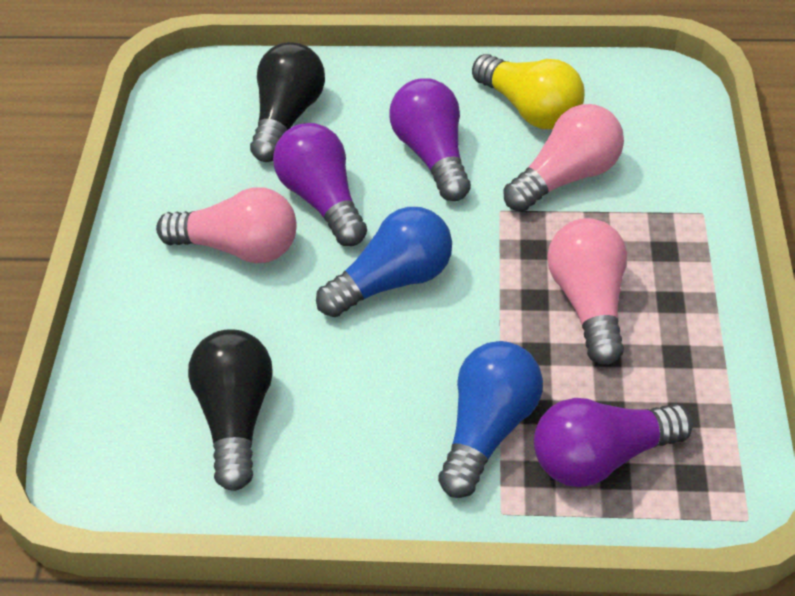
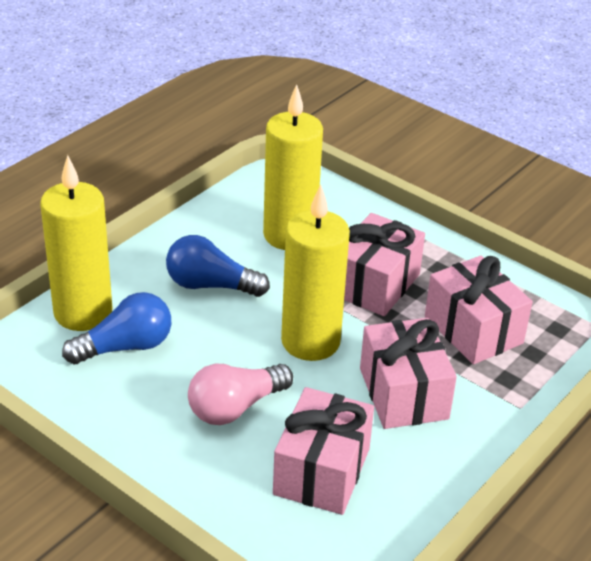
black light bulb: [188,329,273,491] [250,42,325,162] = 2 -> none = 0
pink gift: none = 0 -> [273,387,374,515] [344,213,425,316] [360,318,457,429] [425,256,533,364] = 4
pink light bulb: [156,188,297,263] [504,104,624,212] [547,218,627,365] = 3 -> [188,364,293,425] = 1
purple light bulb: [273,123,367,246] [389,78,471,201] [534,398,693,487] = 3 -> none = 0
yellow candle: none = 0 -> [40,155,112,331] [263,84,323,250] [281,184,350,361] = 3
yellow light bulb: [472,54,584,129] = 1 -> none = 0

